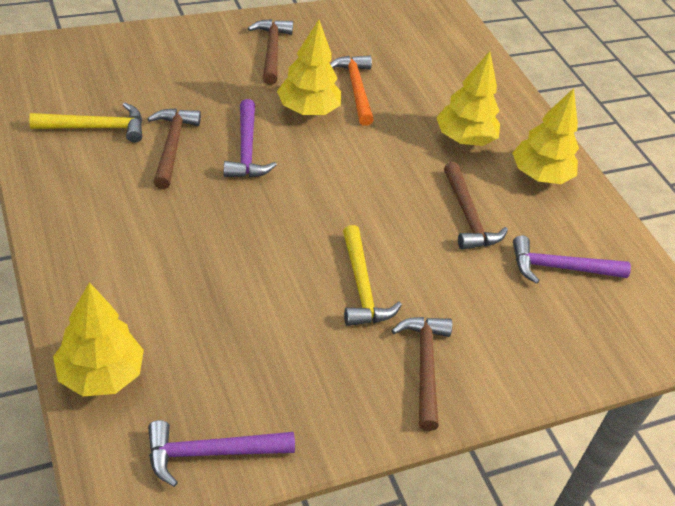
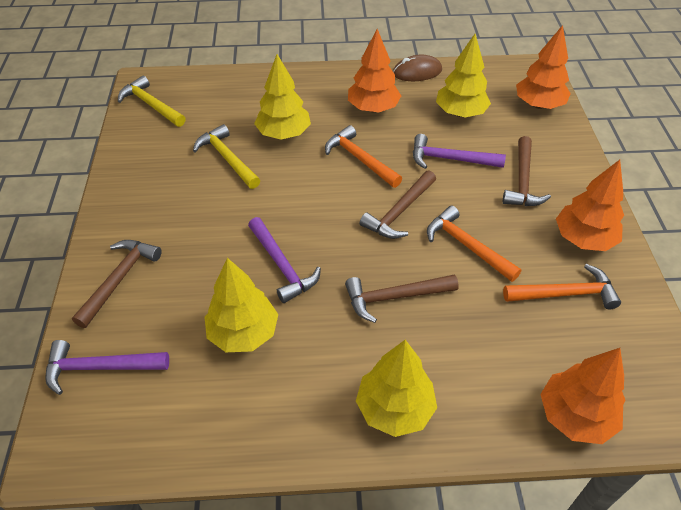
brown mouse: none = 0 -> [393,55,442,81] = 1
orange hammer: [330,55,374,126] = 1 -> [325,125,402,188] [427,206,521,282] [503,264,621,309] = 3
orange tree: none = 0 -> [348,29,401,112] [516,25,571,109] [540,348,626,444] [556,160,624,251] = 4

